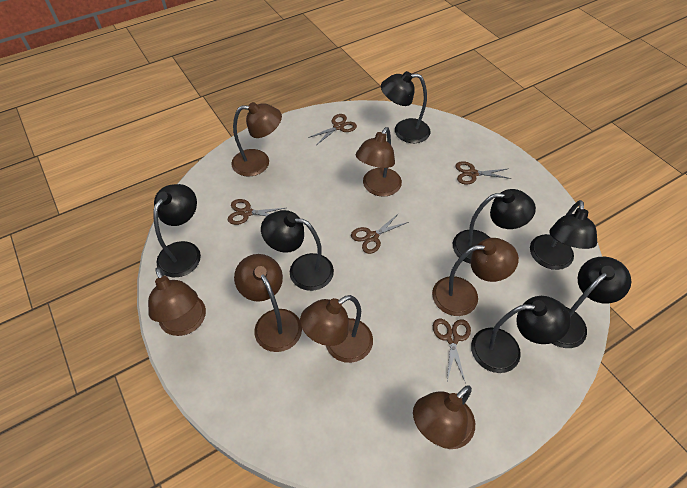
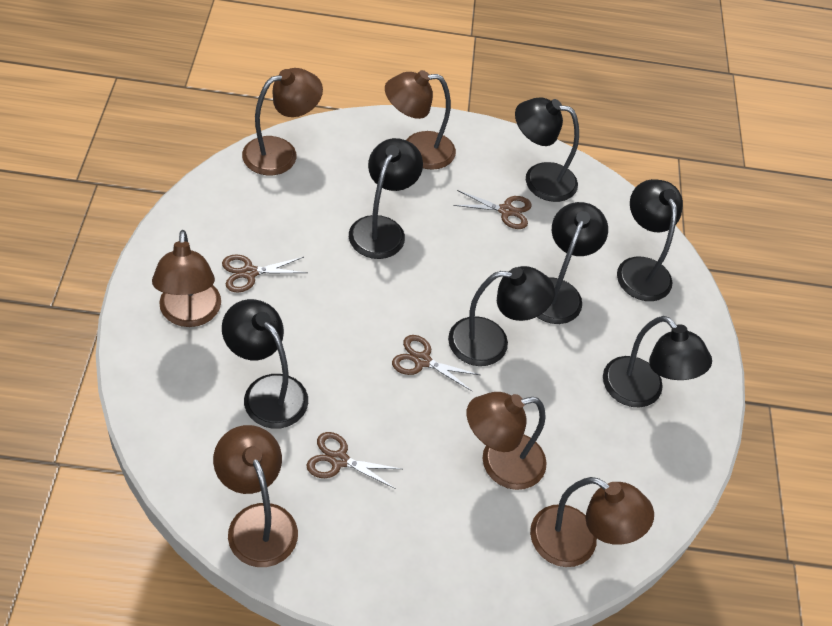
brown lamp: [148,267,206,336] [231,102,282,176] [234,254,302,352] [300,295,373,363] [356,127,402,197] [413,385,475,449] [432,238,519,316] = 7 -> [152,230,221,327] [213,425,298,567] [242,68,323,175] [385,70,456,170] [467,392,547,490] [530,477,654,567] = 6
brown scissors: [228,199,285,225] [308,114,357,145] [351,213,408,254] [433,319,471,384] [455,161,511,184] = 5 -> [222,255,307,293] [306,432,402,489] [392,335,480,392] [453,190,532,229] = 4

